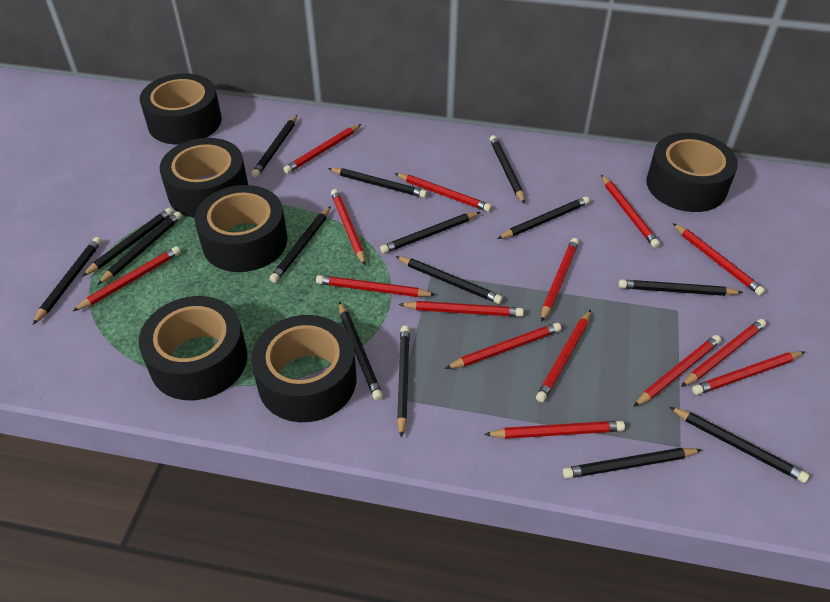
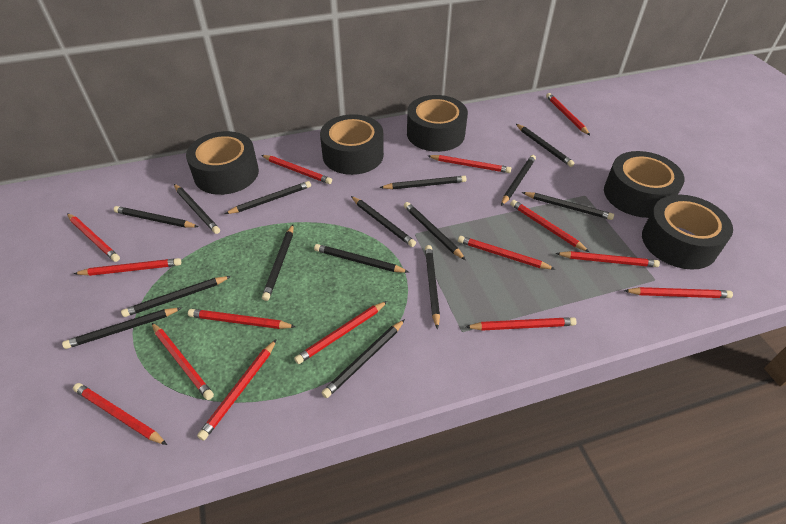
black tape: [139,296,248,400] [140,73,222,144] [160,138,248,218] [194,185,287,272] [251,315,356,422] [646,133,738,212] = 6 -> [186,131,259,195] [320,114,384,175] [407,95,468,152] [604,151,685,218] [642,195,733,270] = 5

